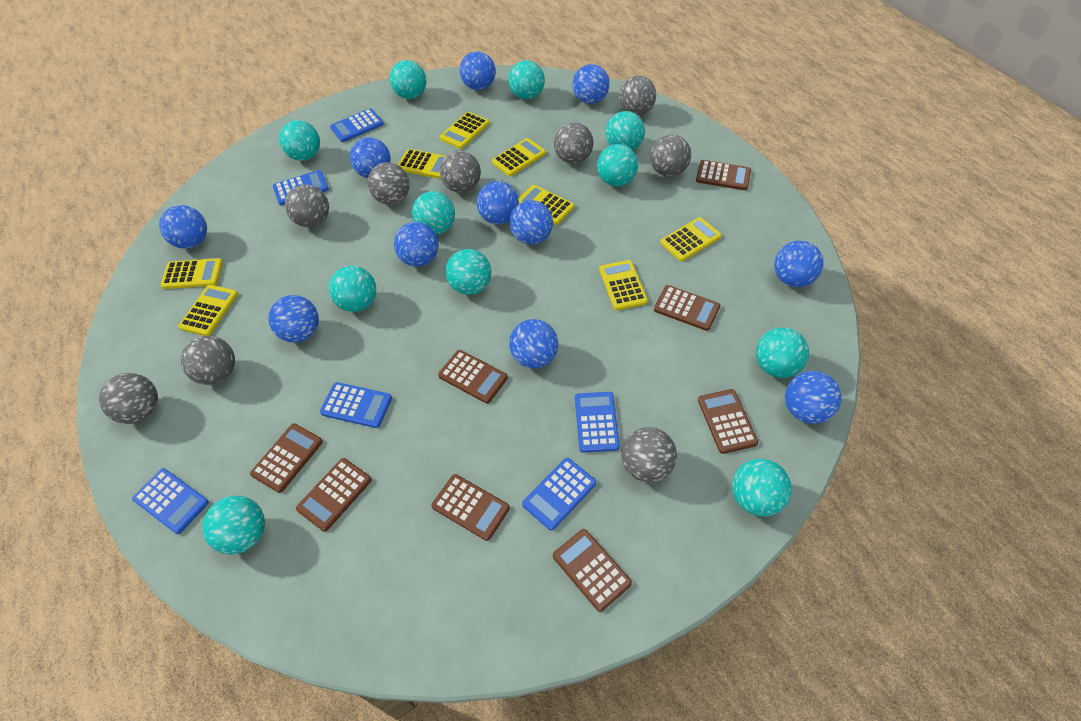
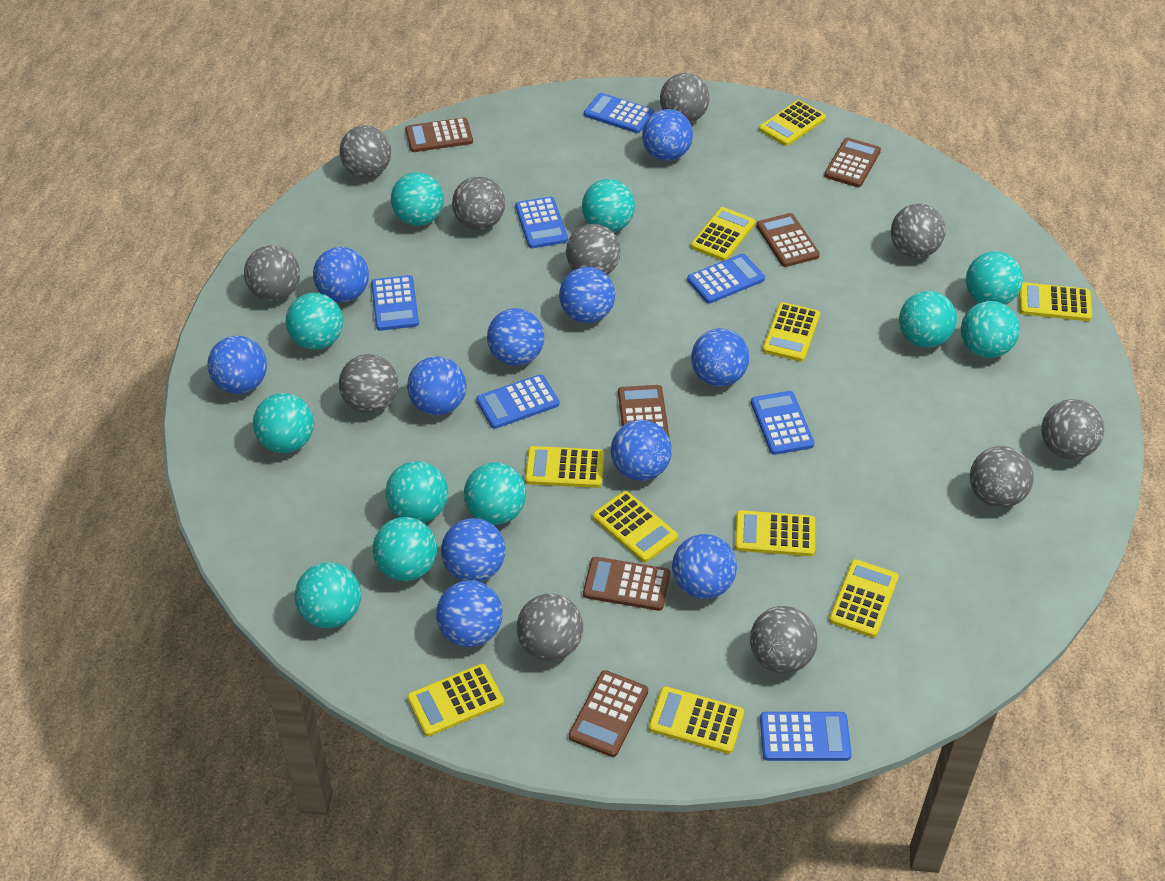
blue calculator: [132,468,209,534] [273,170,329,205] [320,382,392,428] [330,109,383,142] [522,458,596,531] [575,392,620,453] = 6 -> [371,275,419,331] [476,374,559,429] [515,197,568,248] [584,93,654,133] [687,254,765,303] [751,391,815,455] [760,712,852,761] = 7
brown calculator: [250,423,323,493] [296,458,372,532] [431,474,510,541] [438,350,508,403] [553,529,632,612] [654,285,720,331] [696,160,751,190] [698,389,758,454] = 8 -> [405,117,473,152] [569,670,648,757] [583,557,670,611] [618,385,669,437] [756,213,820,267] [824,138,881,187] = 6
grey ball: [99,373,158,424] [180,336,235,385] [285,184,329,228] [368,162,410,205] [440,151,481,193] [554,122,593,164] [618,76,656,116] [621,427,677,483] [650,134,691,177] = 9 -> [244,246,300,301] [339,126,391,178] [339,354,398,413] [452,177,505,230] [517,594,583,661] [566,224,621,275] [660,73,710,123] [750,606,818,673] [891,204,946,258] [970,446,1034,508] [1041,399,1104,460] = 11
yellow calculator: [160,258,223,289] [178,285,238,336] [398,149,445,179] [440,112,489,149] [492,138,546,176] [519,185,574,225] [599,260,648,310] [660,217,721,261] = 8 -> [407,664,504,736] [525,446,604,488] [593,491,678,563] [649,686,744,754] [691,207,755,261] [735,510,815,556] [759,100,826,146] [762,302,820,362] [829,559,899,637] [1019,282,1092,321] = 10

